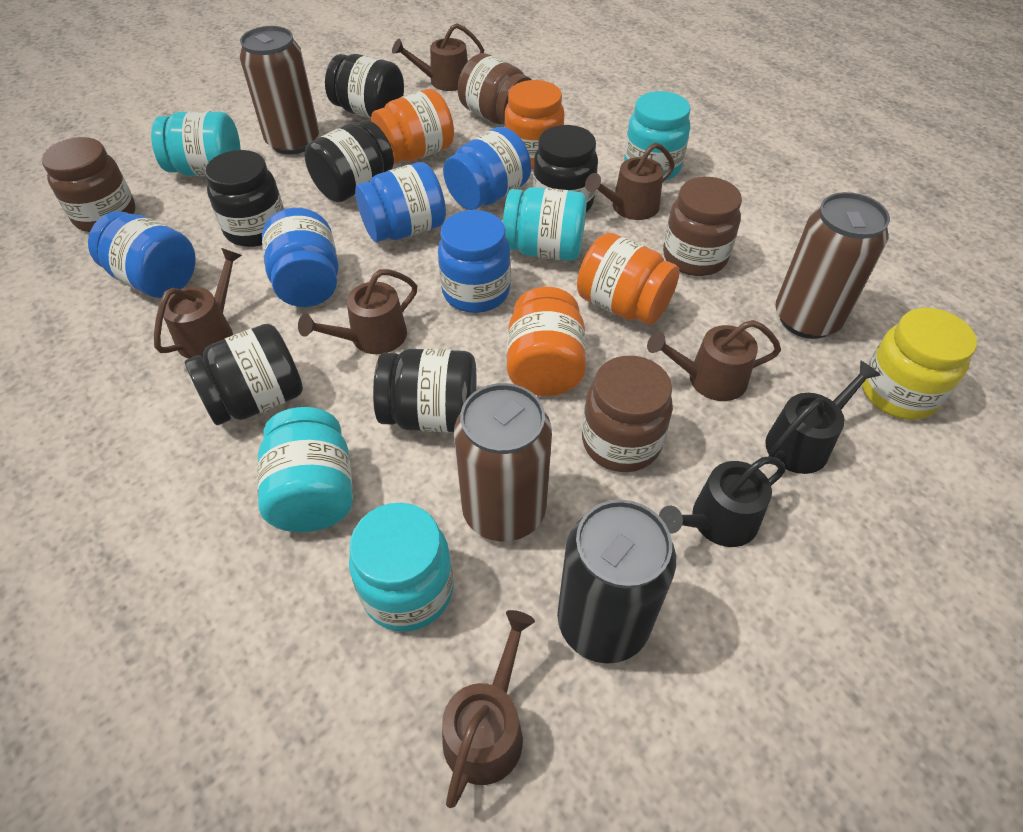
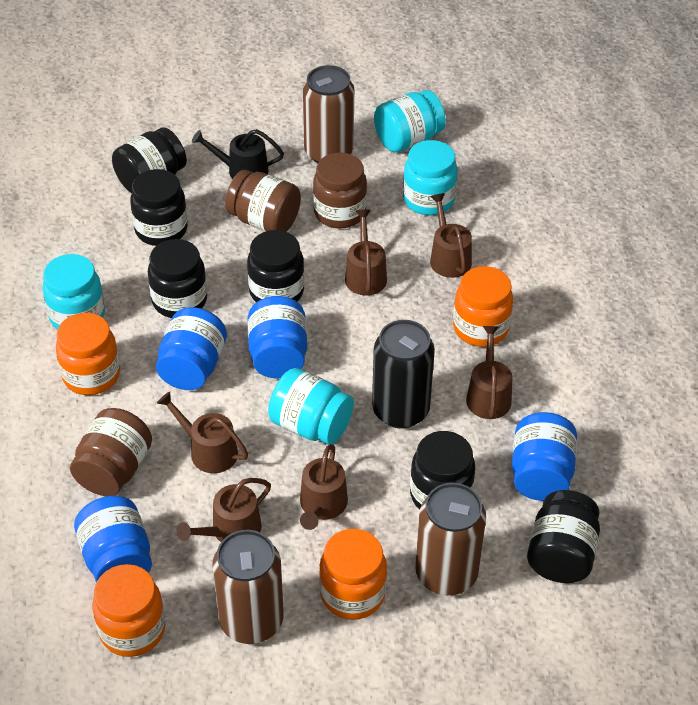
black watering can: [659,456,786,547] [765,361,881,474] = 2 -> [192,129,284,179] = 1
blue jar: [88,211,196,298] [262,208,338,307] [355,162,446,242] [438,210,511,313] [443,127,531,210] = 5 -> [74,496,152,582] [156,307,227,390] [248,296,307,378] [512,412,577,501] = 4
brown jar: [42,137,136,232] [458,53,532,124] [582,356,673,472] [663,177,742,276] = 4 -> [70,408,152,496] [225,170,301,232] [313,153,367,228] = 3
turquoise jar: [151,111,241,176] [257,407,353,532] [349,503,454,632] [503,187,587,261] [624,91,690,181] = 5 -> [43,254,105,330] [268,368,354,445] [374,90,446,152] [403,140,458,215] = 4
yellow jar: [862,308,977,420] = 1 -> none = 0

